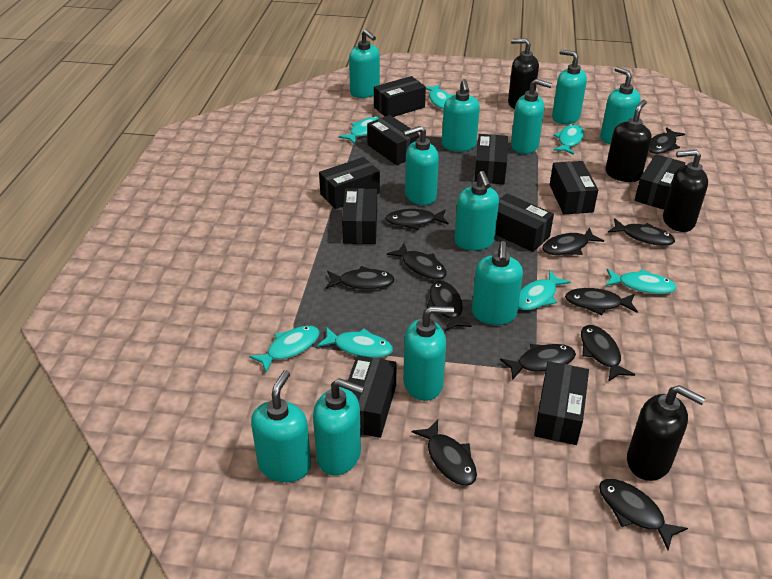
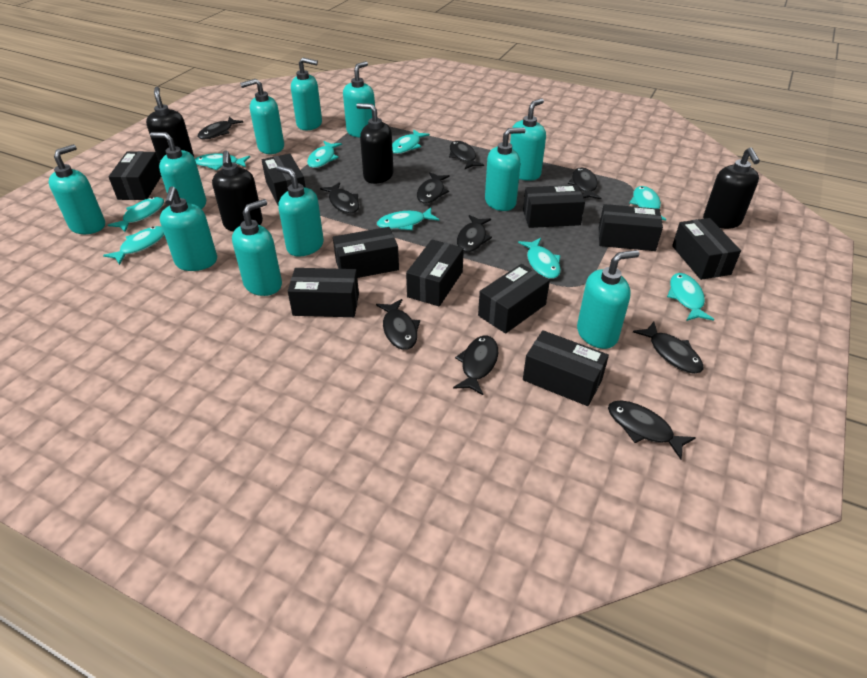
black fish: [326,266,395,290] [385,209,449,230] [387,243,447,280] [411,419,477,486] [427,281,472,331] [500,344,576,380] [542,227,604,255] [565,288,638,315] [581,325,635,382] [599,479,688,550] [608,218,675,246] [649,127,685,154] = 12 -> [198,116,243,139] [320,182,359,214] [376,299,420,350] [417,172,450,204] [449,141,484,169] [453,336,498,395] [457,215,492,252] [568,167,602,199] [608,400,696,460] [633,322,703,374] = 10
turquoise fish: [249,326,320,373] [317,327,393,358] [339,116,380,144] [426,84,453,109] [518,270,571,310] [553,124,584,155] [606,269,677,294] = 7 -> [103,226,164,265] [108,197,164,232] [195,153,250,170] [307,141,342,168] [377,207,439,230] [392,129,430,154] [518,238,561,279] [629,186,666,220] [667,273,714,321] = 9

